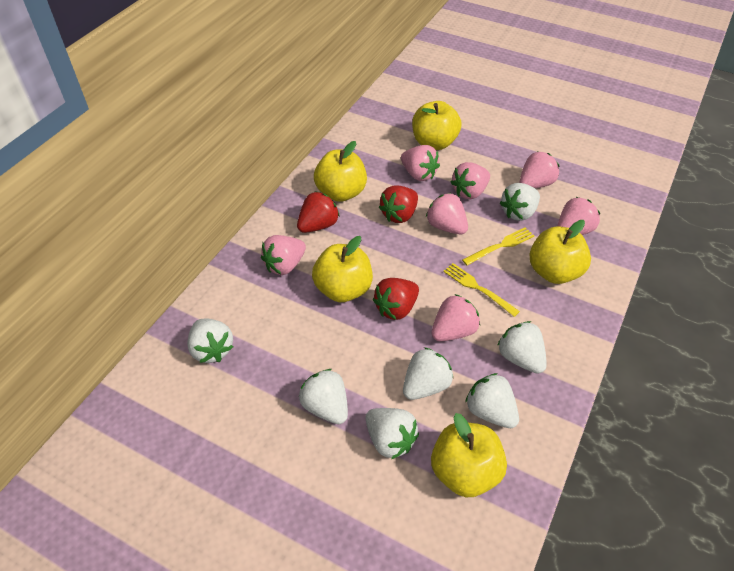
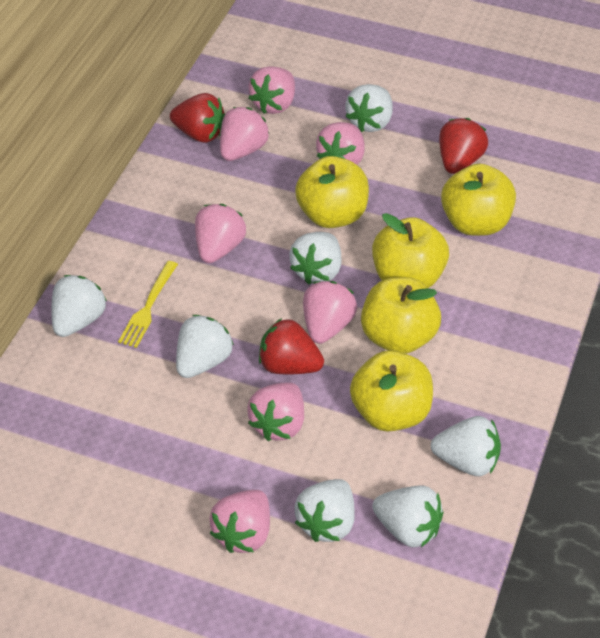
yellow fork: [443,263,520,317] [462,227,534,265] = 2 -> [118,261,178,348] = 1

